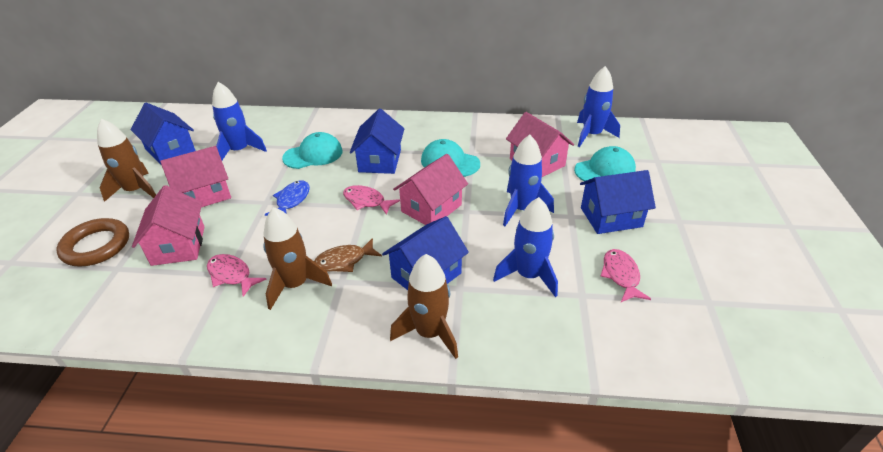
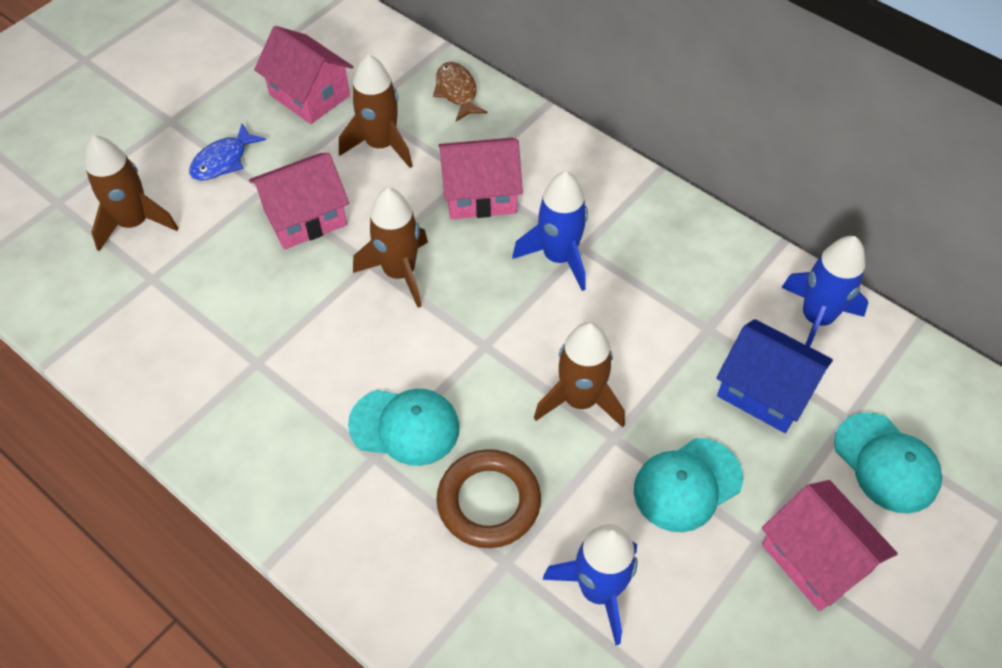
blue house: [131,103,196,164] [350,109,404,174] [382,216,469,290] [580,170,656,234] = 4 -> [716,319,833,433] = 1
blue rocket: [212,82,267,160] [493,197,558,297] [503,135,554,226] [577,66,620,147] = 4 -> [513,171,588,291] [543,524,638,645] [781,236,868,347] = 3
brown rocket: [97,119,156,202] [263,207,332,310] [390,254,458,359] = 3 -> [85,135,179,251] [339,54,413,168] [353,188,428,308] [534,322,625,428] = 4
pink fish: [207,254,267,297] [343,185,400,215] [601,249,651,302] = 3 -> none = 0

